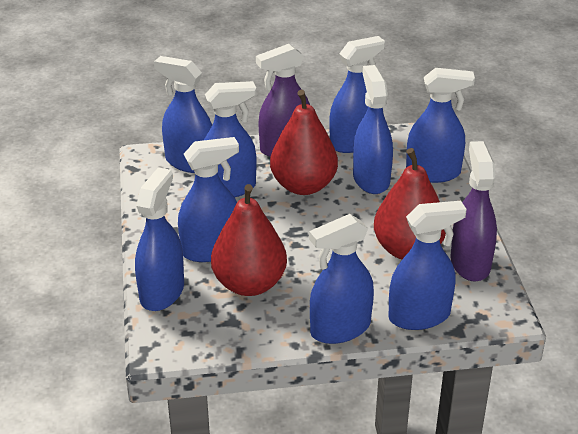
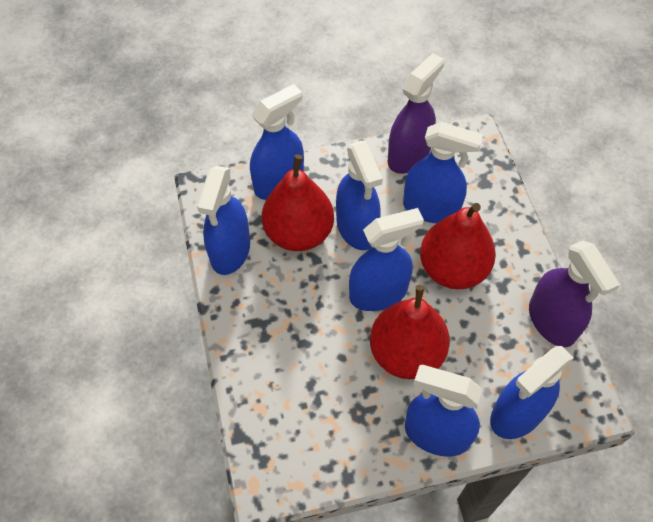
blue spray bottle: [135,167,184,311] [154,56,212,173] [178,137,239,262] [204,81,257,197] [309,214,374,344] [329,36,385,153] [353,65,393,194] [388,201,467,330] [406,68,475,183] = 9 -> [197,166,250,275] [250,84,304,200] [336,141,383,250] [349,208,424,311] [403,122,483,223] [405,365,482,457] [490,346,574,439] = 7

